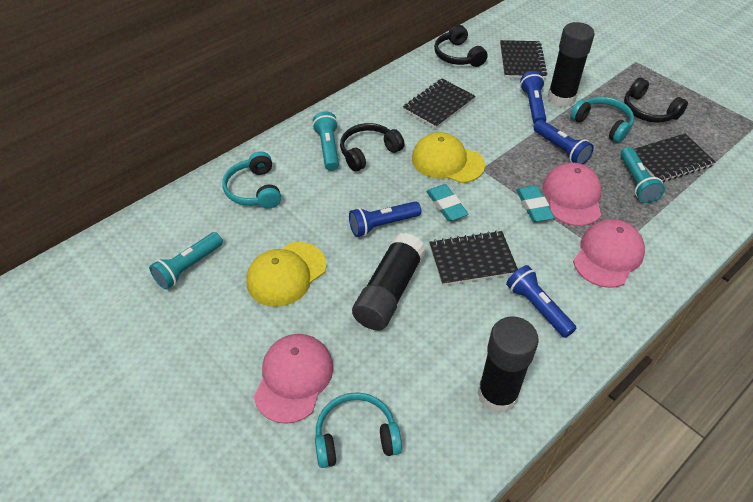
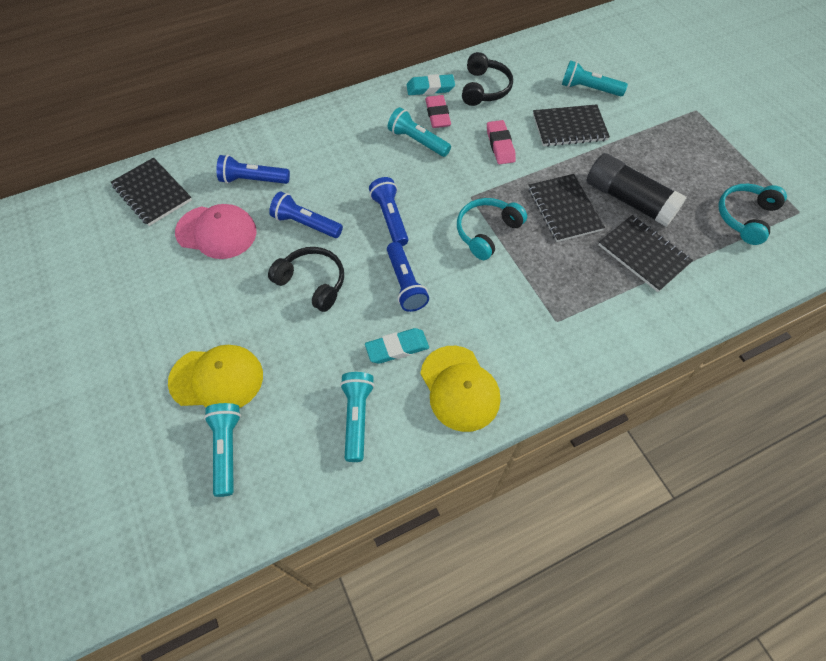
black glue stick: [352,233,426,330] [477,316,539,413] [547,22,595,107] = 3 -> [586,153,686,227] = 1
black headphones: [340,123,404,172] [434,25,488,67] [624,77,688,123] = 3 -> [268,247,344,312] [462,52,513,106] = 2
pink cap: [254,334,334,424] [542,162,602,226] [573,219,645,288] = 3 -> [175,204,257,259] = 1
pink eraser: none = 0 -> [425,95,451,128] [487,120,516,164] = 2
turquoise flashlight: [149,232,223,290] [312,111,339,171] [620,147,665,203] = 3 -> [204,403,241,497] [340,372,375,462] [388,107,451,157] [562,60,628,96] = 4
turquoise headphones: [222,151,281,209] [315,392,402,468] [570,96,634,143] = 3 -> [457,198,527,260] [718,184,787,245] = 2

